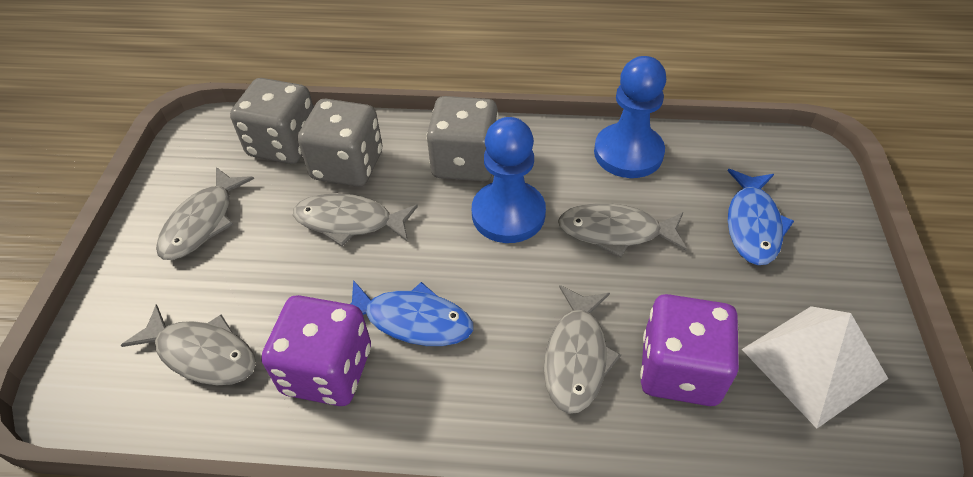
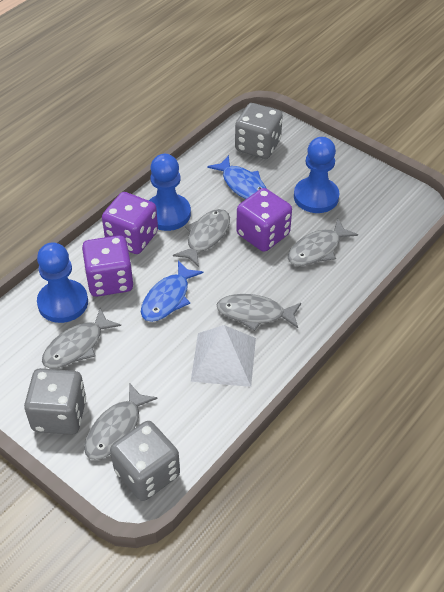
blue pawn: [472,117,546,243] [594,56,666,178] = 2 -> [37,242,88,323] [149,154,191,231] [294,137,340,213] = 3
purple dice: [261,295,371,406] [640,294,739,406] = 2 -> [82,235,134,297] [102,192,158,254] [236,188,292,252] = 3

